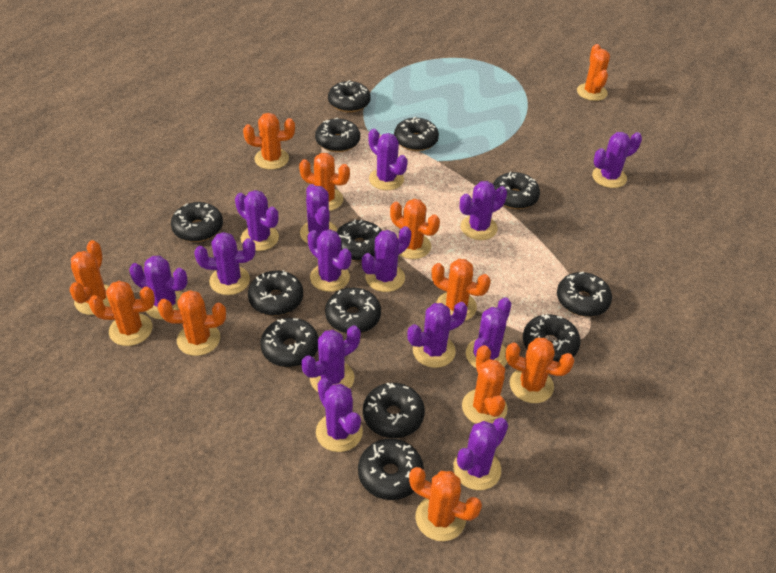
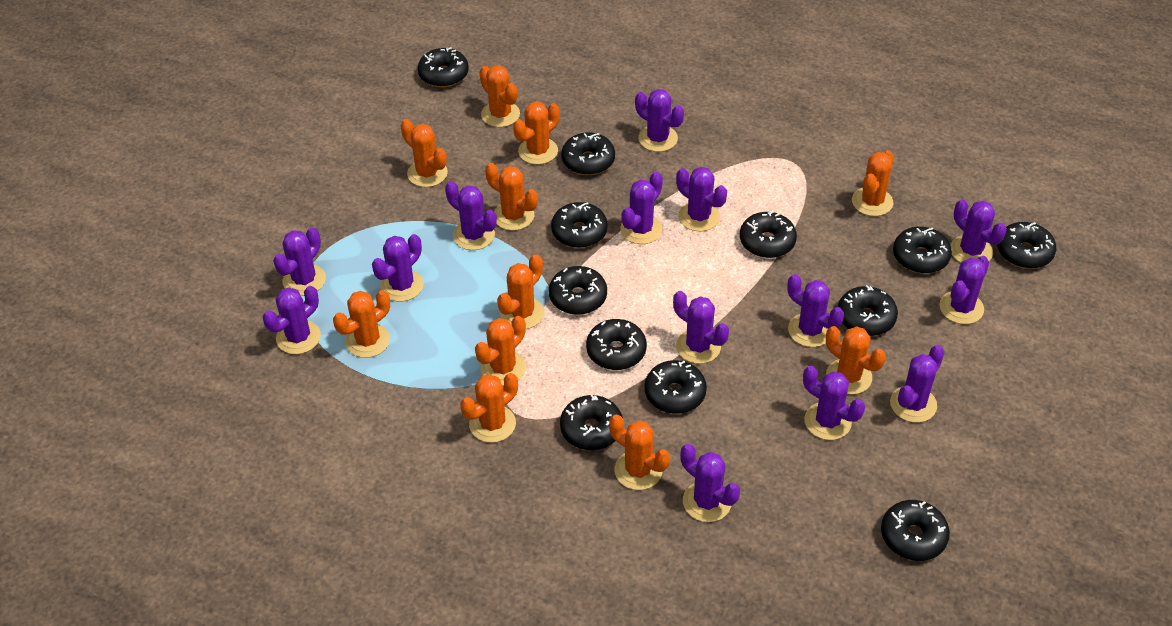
black donut: [171,202,223,242] [248,270,303,316] [260,318,319,367] [315,118,360,152] [325,287,381,333] [328,80,371,112] [337,219,382,261] [358,438,424,500] [363,383,425,438] [394,116,439,151] [493,171,540,209] [523,314,581,362] [557,272,612,317] = 13 -> [418,47,469,87] [549,266,607,315] [551,202,608,248] [560,395,623,450] [561,132,615,175] [586,319,647,370] [644,360,707,414] [740,211,797,258] [838,285,898,336] [881,500,950,561] [893,227,952,274] [997,222,1056,269] = 12

